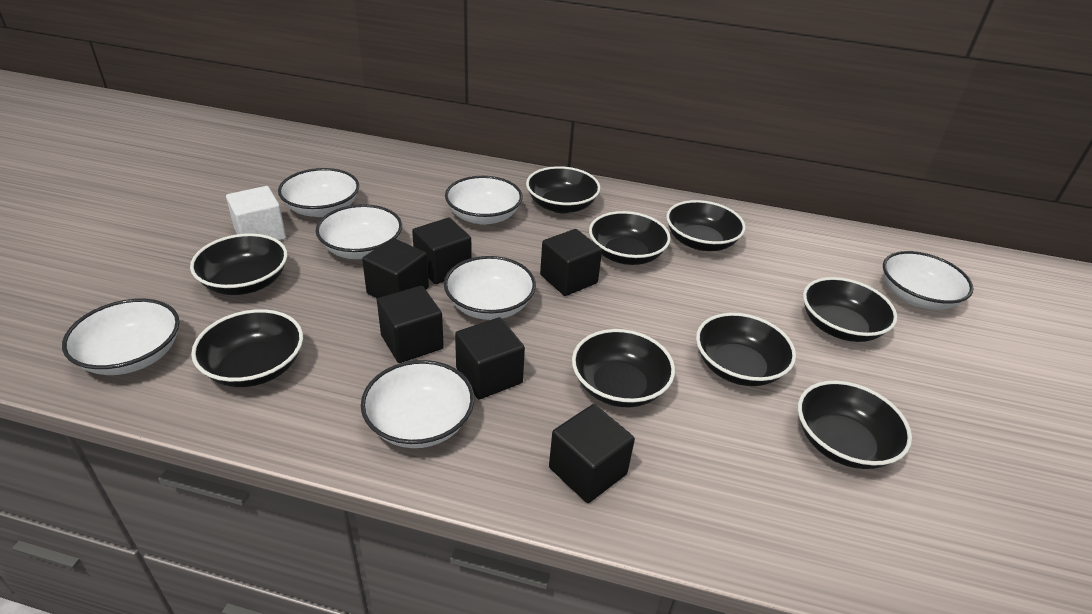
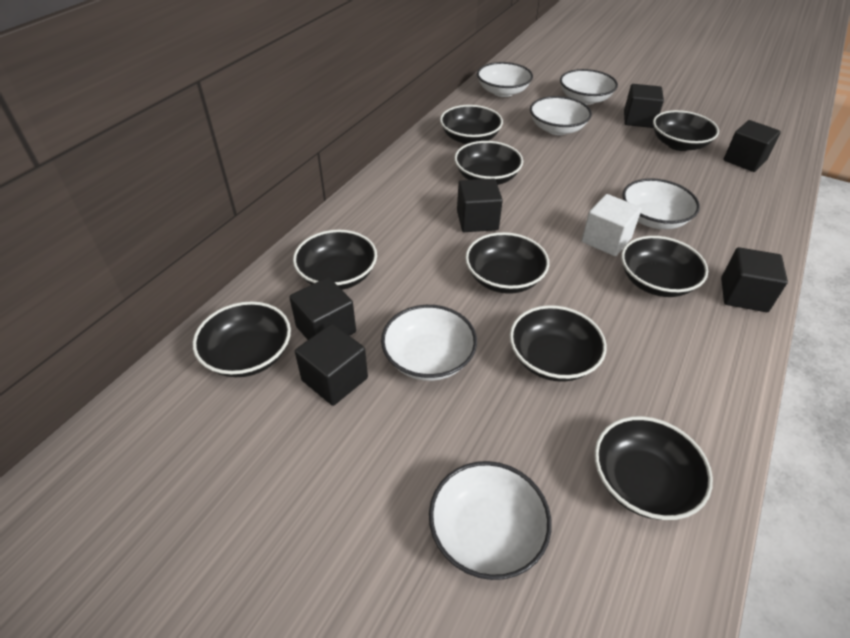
white bowl: [62,299,180,375] [278,168,359,217] [316,204,402,259] [361,360,474,448] [444,256,536,320] [445,176,523,225] [883,251,973,310] = 7 -> [381,305,477,381] [429,461,552,580] [477,62,533,97] [530,96,592,135] [560,69,618,105] [622,178,700,230] = 6

